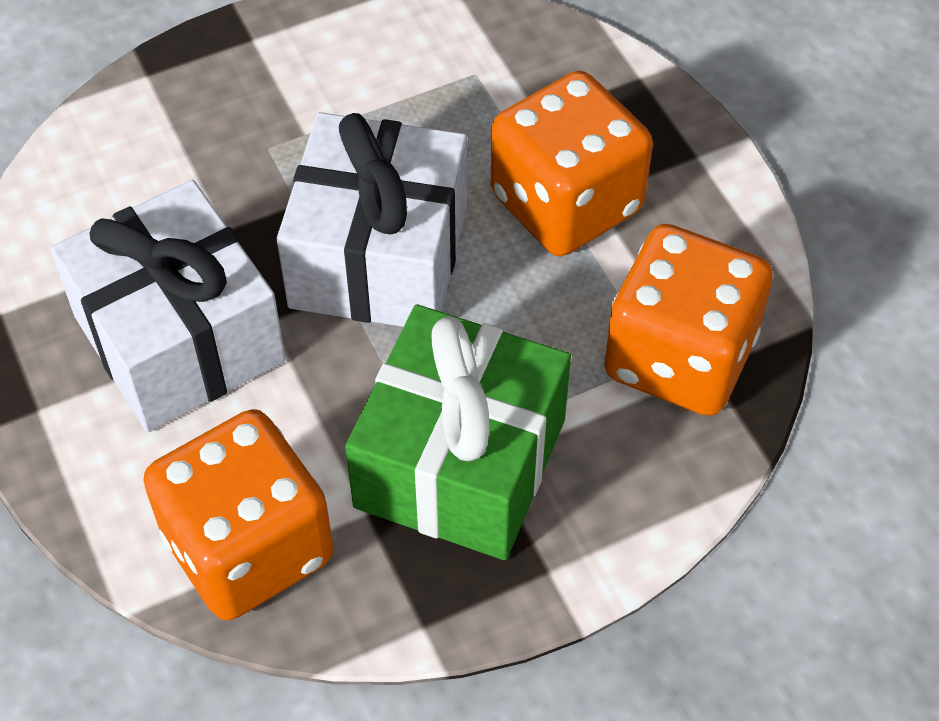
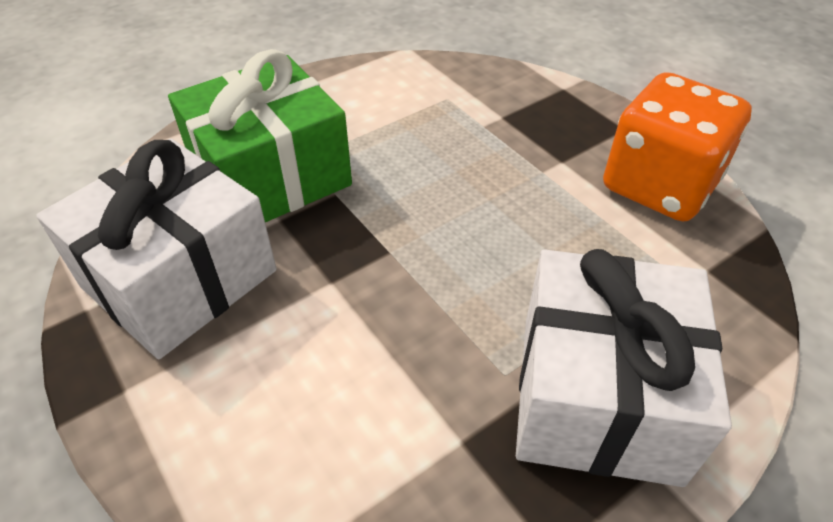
orange dice: [143,409,334,621] [491,71,653,256] [604,224,773,416] = 3 -> [603,72,752,221] = 1

